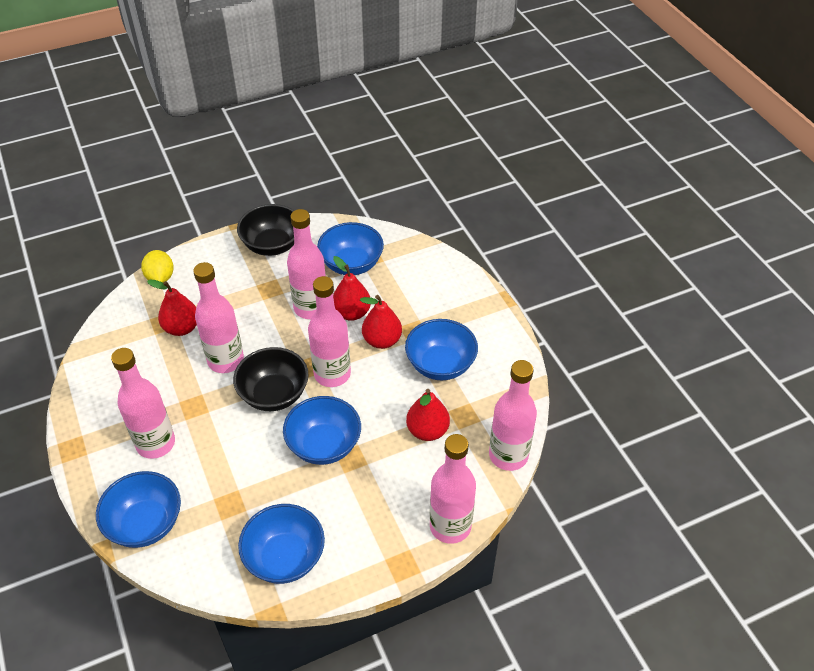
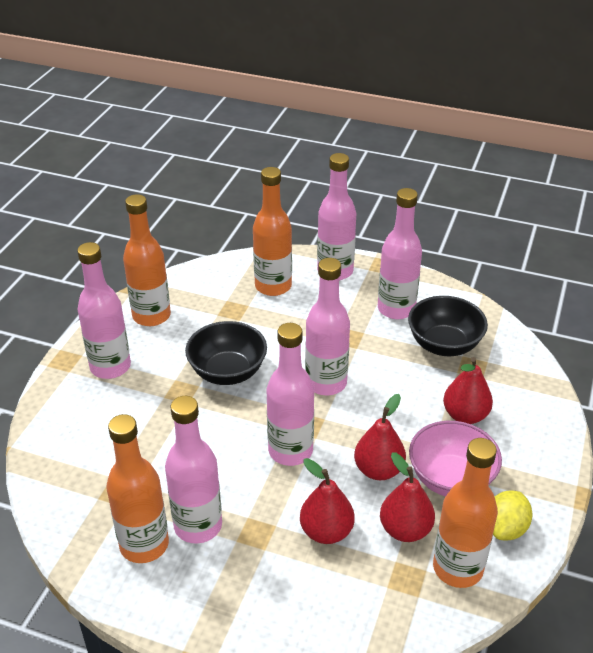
blue bowl: [96,471,181,548] [238,504,325,584] [283,396,361,465] [317,222,384,275] [405,319,478,380] = 5 -> none = 0
orange bottle: none = 0 -> [106,414,169,563] [123,194,171,326] [253,167,292,296] [433,438,498,588] = 4
pink bowl: none = 0 -> [409,421,502,497] = 1

